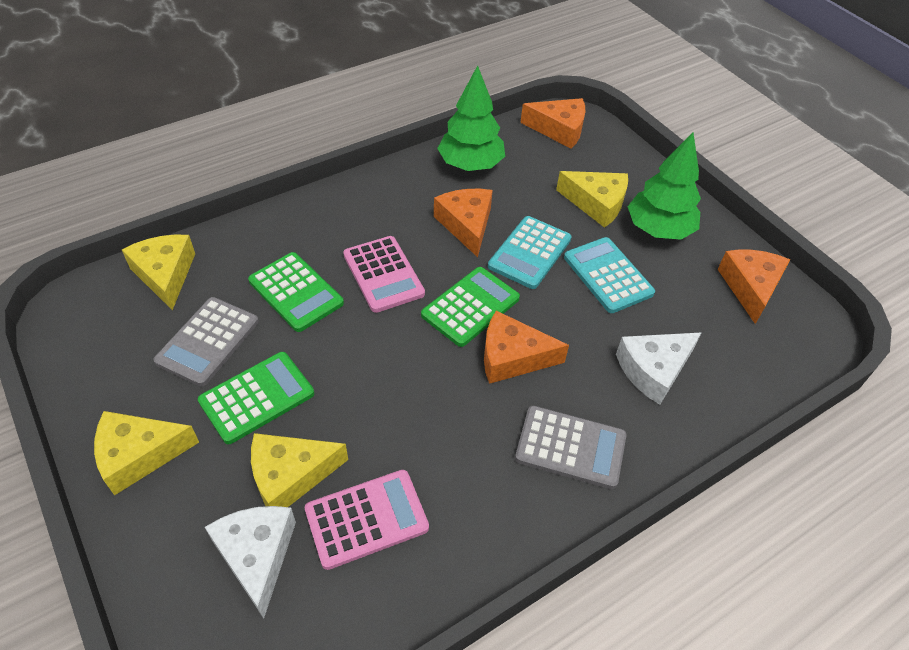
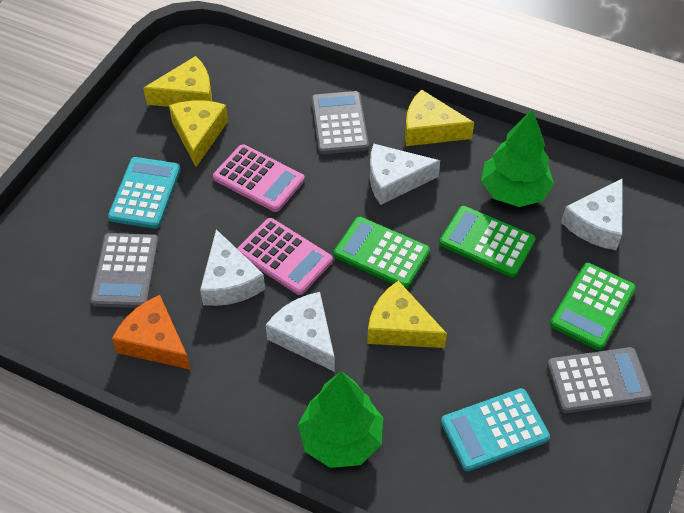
grey calculator: [153,297,259,387] [515,406,627,489] = 2 -> [91,233,159,308] [312,91,369,154] [547,347,652,413] = 3
orange cheese: [434,189,493,257] [484,311,569,384] [520,98,585,149] [718,250,790,324] = 4 -> [112,295,191,370] = 1
white cheese: [205,506,296,618] [616,332,702,405] = 2 -> [200,229,265,306] [266,292,335,372] [370,143,440,205] [561,178,623,250] = 4

